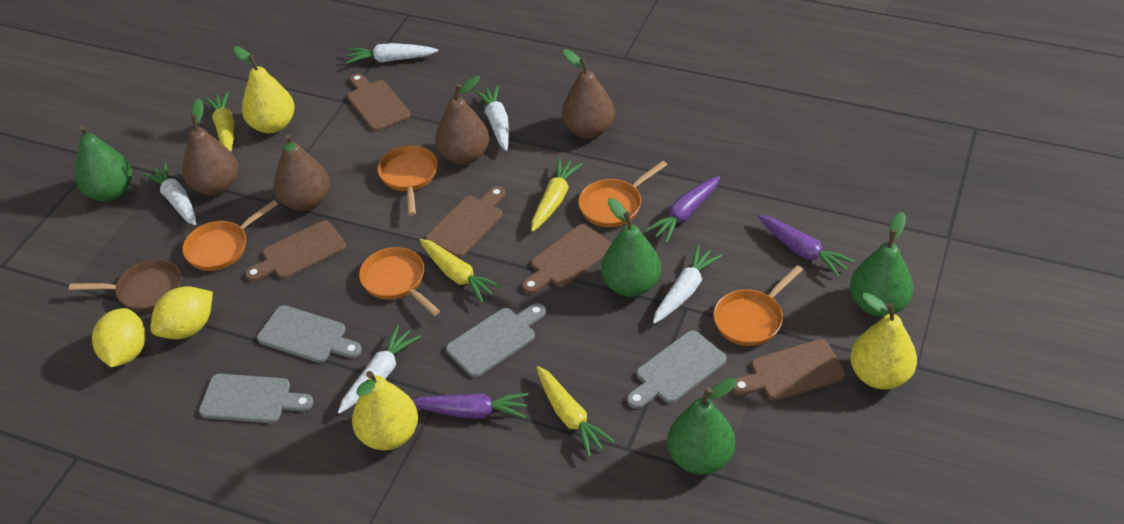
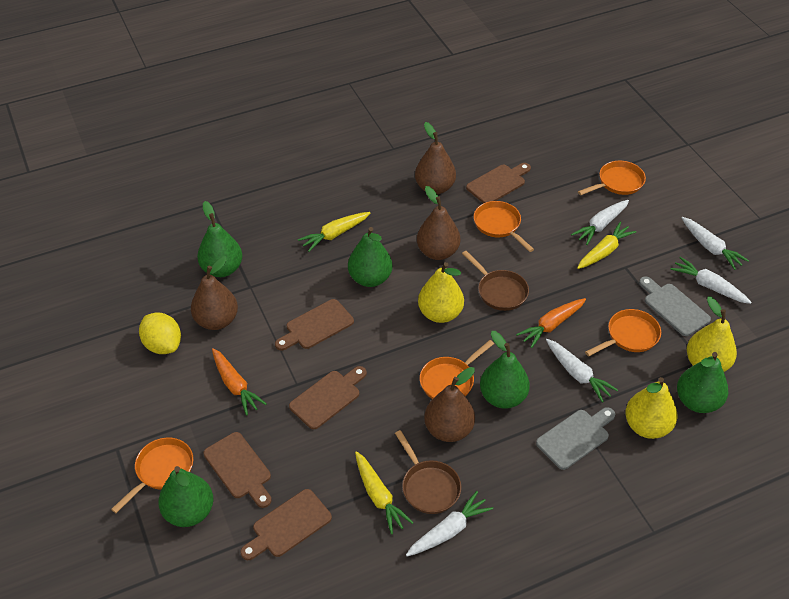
brown pan: [69,260,181,312] = 1 -> [395,430,461,514] [462,251,529,311] = 2
green pear: [75,125,132,201] [601,198,661,297] [667,378,737,474] [850,212,914,316] = 4 -> [158,466,213,527] [197,201,243,277] [348,227,393,287] [480,331,530,409] [677,352,728,413] = 5
grey cutting board: [199,374,314,423] [257,305,362,363] [446,303,546,377] [627,331,726,409] = 4 -> [536,407,615,470] [639,276,711,336] = 2
orange carrot: none = 0 -> [212,348,267,416] [516,298,586,348] = 2
purple carrot: [412,393,529,419] [645,176,720,243] [758,215,855,278] = 3 -> none = 0
yellow carrot: [205,92,234,151] [420,239,502,303] [531,158,583,232] [537,366,615,457] = 4 -> [298,212,371,252] [355,452,414,535] [577,221,637,269] = 3
yellow lemon: [92,308,146,367] [150,286,213,339] = 2 -> [139,313,181,354] = 1

